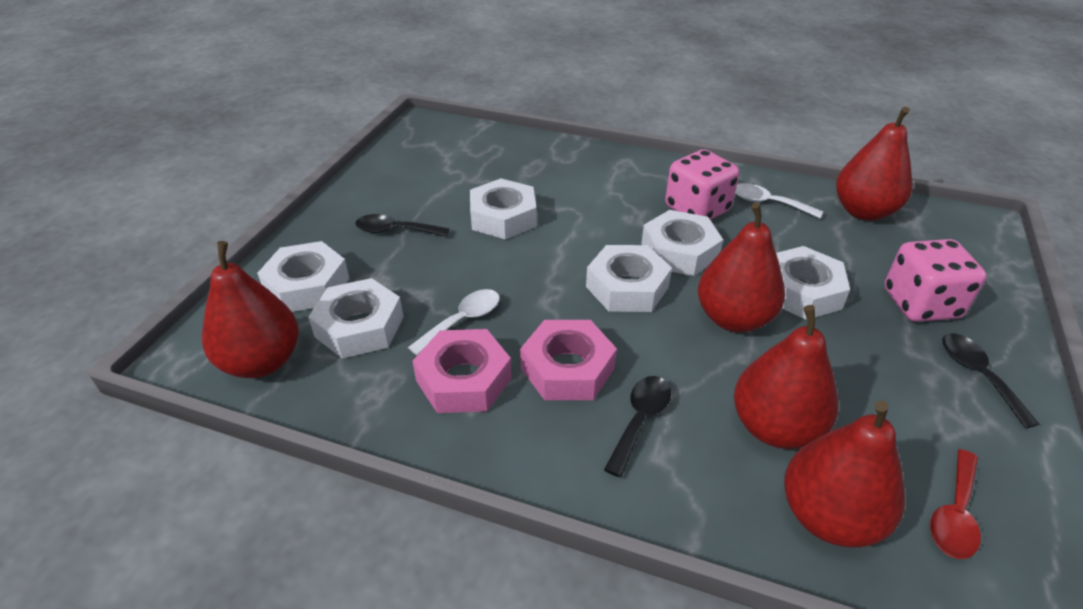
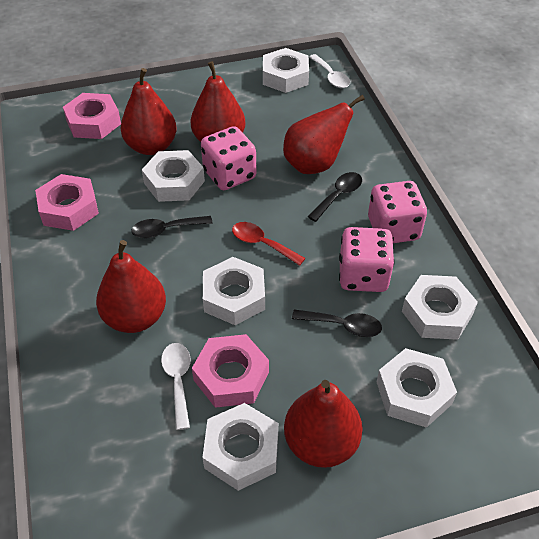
pink dice: [665,149,740,220] [884,239,987,322] = 2 -> [201,126,257,190] [339,227,394,292] [368,181,427,243] = 3
pink nut: [412,329,512,413] [520,320,617,400] = 2 -> [35,174,99,231] [63,93,121,139] [192,334,269,408] = 3

